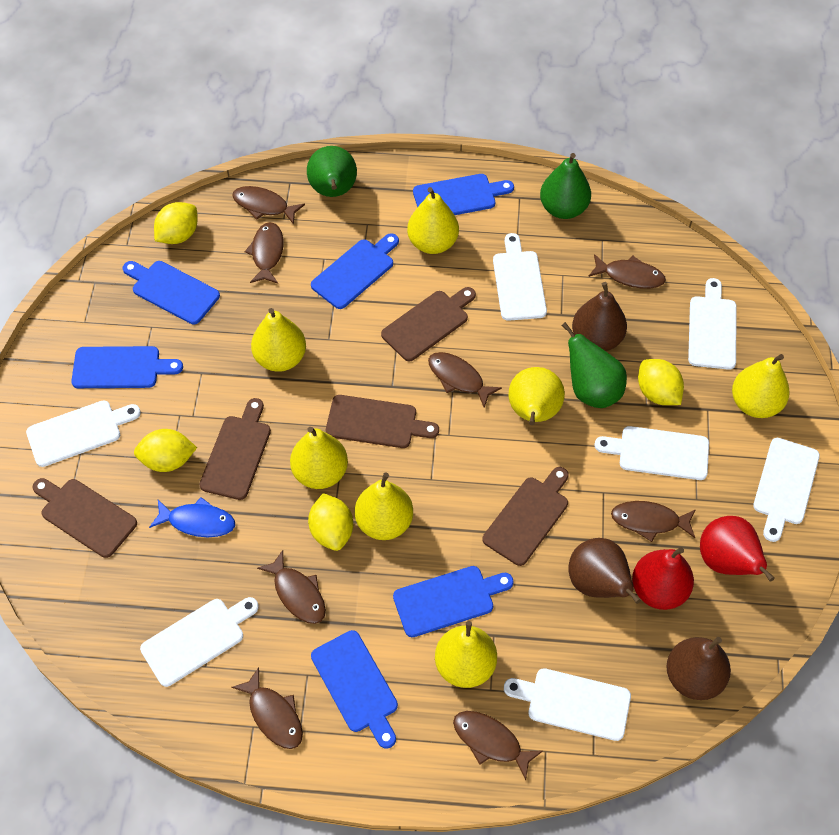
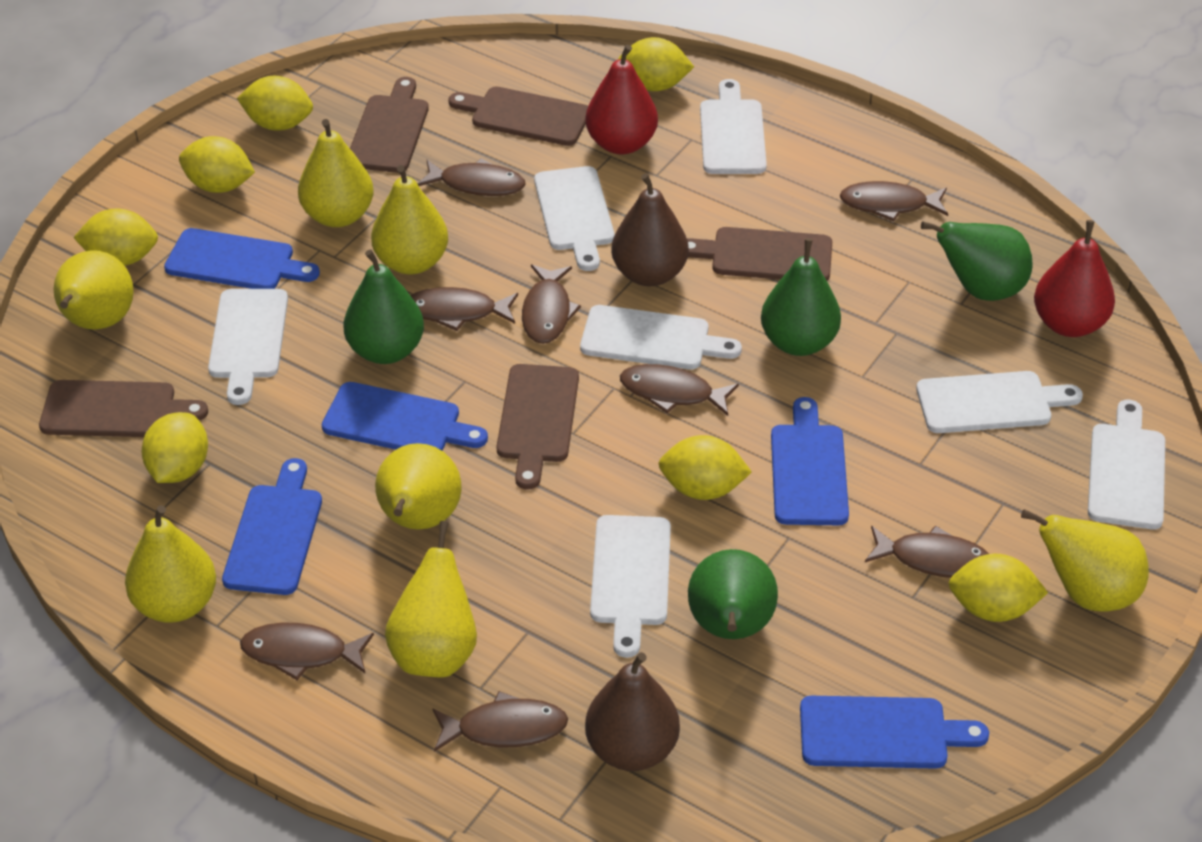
blue cutting board: [71,346,183,388] [123,261,220,324] [311,233,399,309] [311,630,398,749] [393,566,514,637] [413,174,514,215] = 6 -> [164,228,320,289] [222,458,322,595] [322,382,488,451] [771,397,849,525] [800,696,989,769] = 5
blue fish: [149,497,235,537] = 1 -> none = 0
brown pear: [569,538,641,604] [572,282,627,351] [666,637,731,700] = 3 -> [585,652,680,771] [611,173,689,286] = 2
green pear: [307,146,357,197] [540,153,591,219] [562,322,627,408] = 3 -> [344,249,424,364] [688,549,778,639] [761,238,841,356] [921,221,1033,301] = 4
yellow lemon: [134,429,197,472] [154,202,198,244] [308,493,353,551] [638,359,684,405] = 4 -> [73,208,158,266] [142,412,208,483] [179,136,255,193] [237,76,313,131] [618,37,694,91] [658,435,752,500] [949,554,1048,622] = 7

